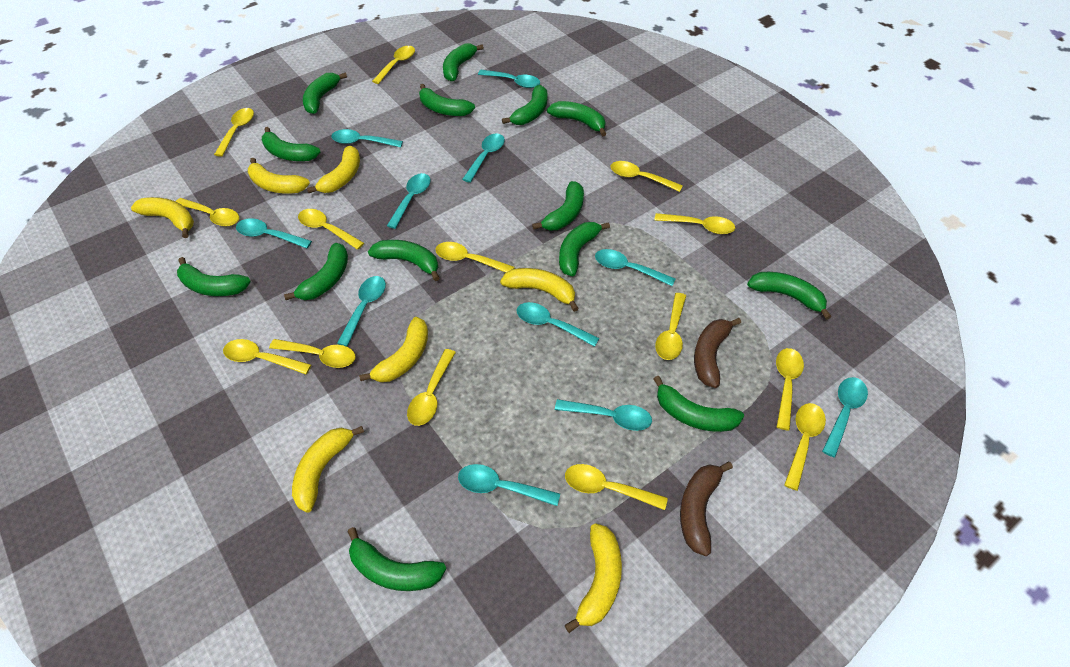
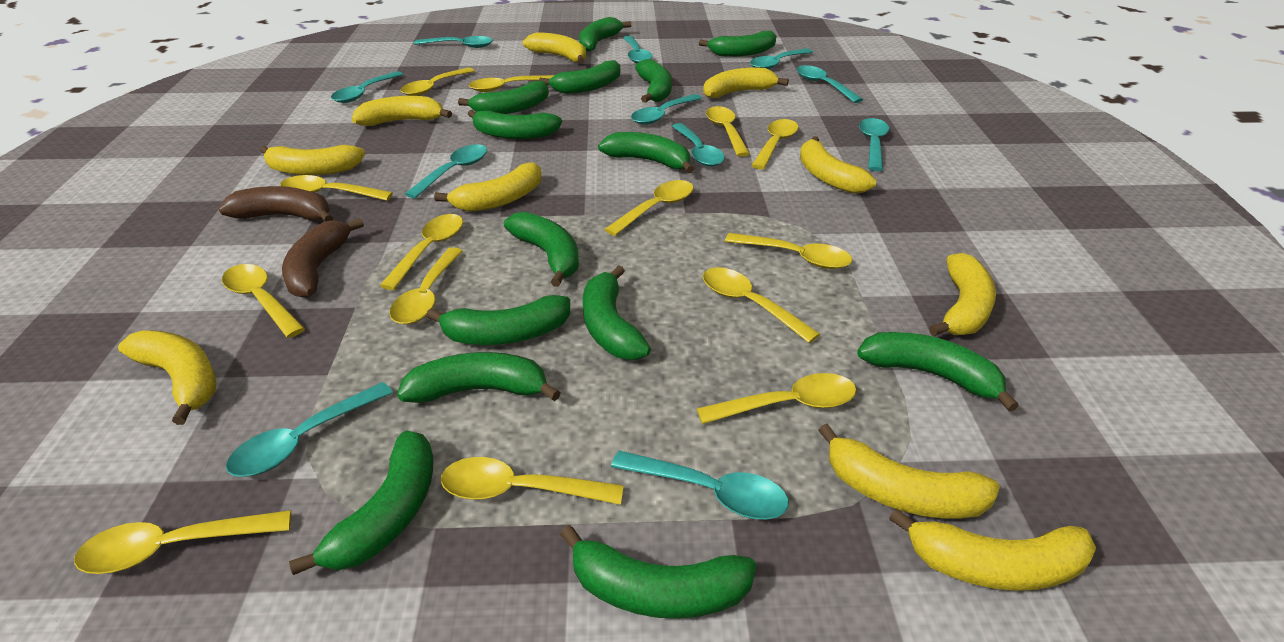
yellow banana: [131,197,194,238] [248,158,310,194] [292,426,364,513] [307,146,360,193] [359,317,428,382] [500,268,579,312] [565,523,622,633] = 7 -> [118,330,216,425] [260,145,365,175] [352,96,452,126] [434,162,542,212] [523,32,586,64] [703,68,789,98] [800,136,877,194] [818,424,1000,519] [889,508,1096,591] [929,253,996,336] = 10

